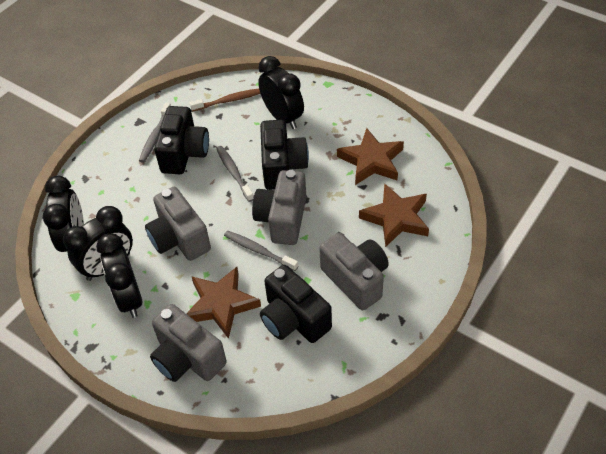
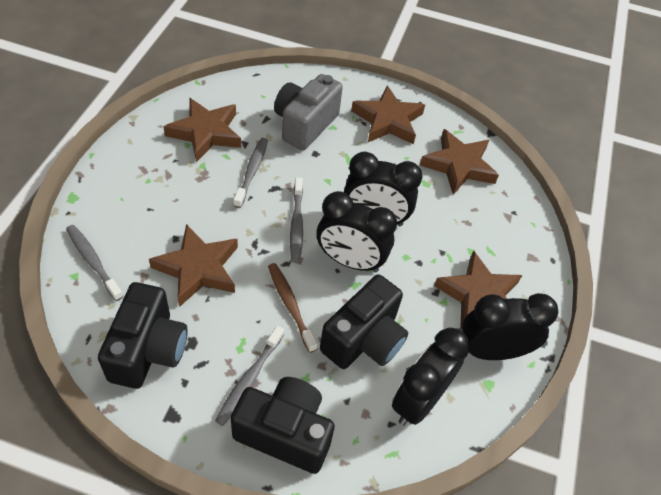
brown star: [186,267,261,339] [337,128,404,185] [359,183,429,247] = 3 -> [149,224,238,307] [163,98,241,162] [351,86,425,144] [420,129,499,195] [434,250,522,330] = 5
grey camera: [145,187,211,261] [150,304,227,382] [252,170,306,245] [319,233,389,310] = 4 -> [274,74,343,150] = 1
grey toothbrush: [139,102,171,163] [216,146,254,202] [224,230,298,271] = 3 -> [66,225,123,301] [215,326,284,426] [233,138,268,208] [290,177,303,262] = 4

